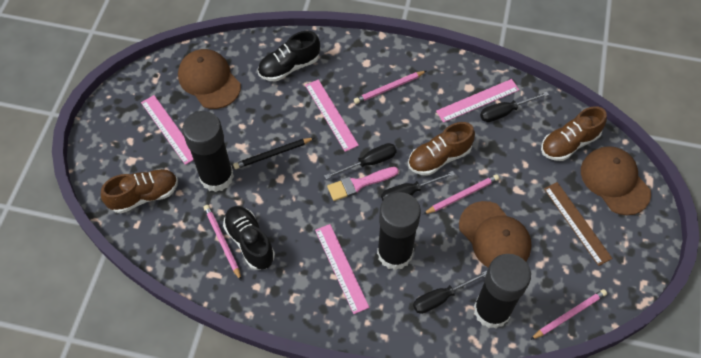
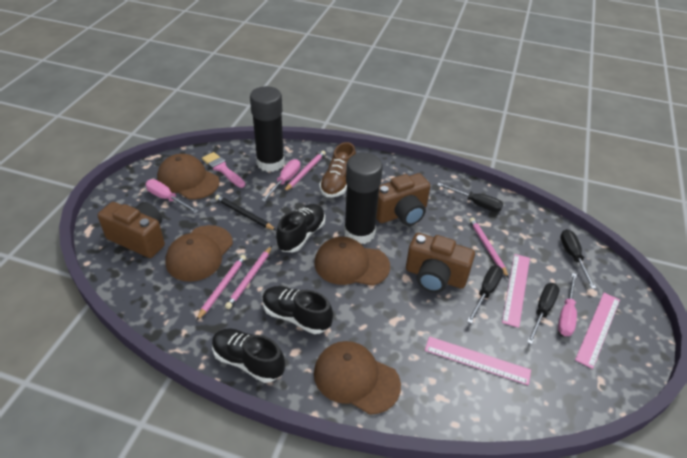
black glue stick: [182,111,234,192] [377,192,421,270] [474,254,531,329] = 3 -> [250,86,285,172] [344,153,383,244] = 2
black shoe: [223,206,275,270] [258,31,320,82] = 2 -> [212,328,285,383] [262,286,333,334] [276,204,325,252] = 3
brown camera: none = 0 -> [98,202,165,258] [376,173,430,226] [406,233,475,293] = 3
brown cap: [178,49,241,109] [459,201,531,268] [581,146,651,215] = 3 -> [157,154,220,200] [165,225,233,282] [314,237,390,286] [314,341,401,415] = 4
brown ruler: [544,182,613,266] = 1 -> none = 0
brown shoe: [101,169,178,213] [408,122,475,176] [541,106,607,161] = 3 -> [319,142,356,197] = 1
pink ruler: [141,95,193,165] [305,79,359,152] [315,224,370,314] [436,79,519,123] = 4 -> [425,336,531,385] [502,254,530,328] [575,293,620,369] = 3
pink screwdriver: none = 0 -> [145,179,199,213] [261,159,300,202] [558,273,577,336] = 3

